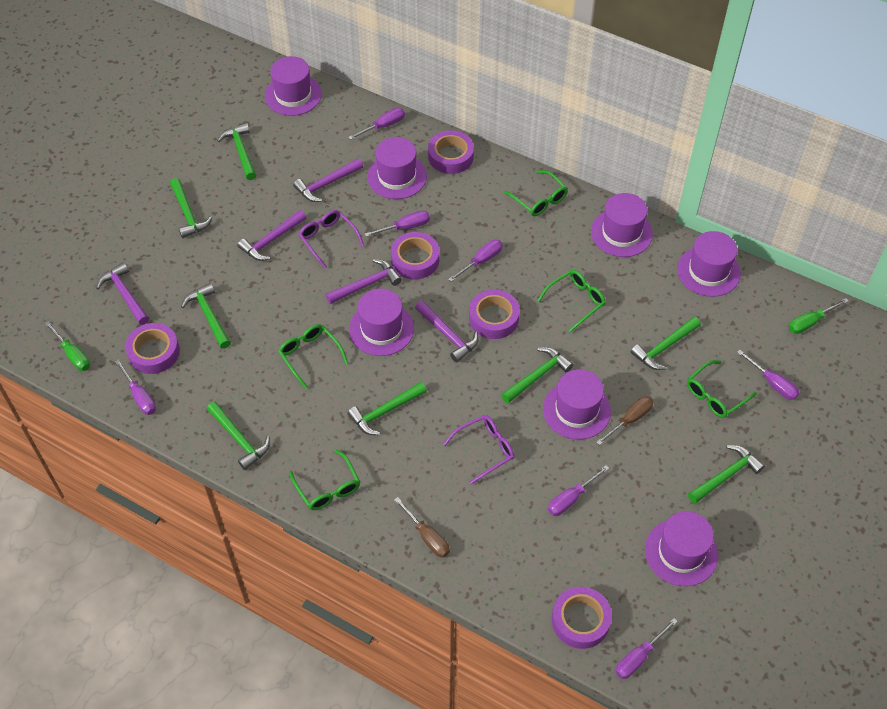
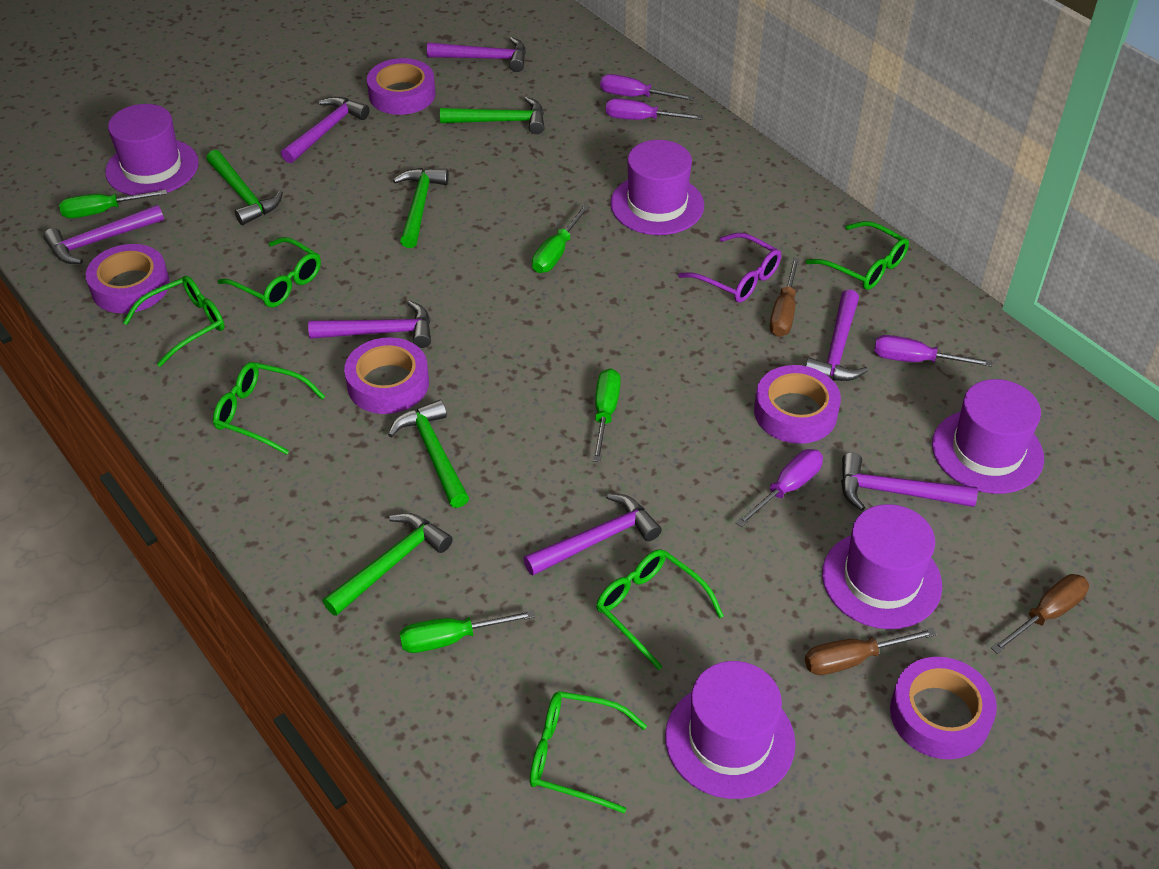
brown screwdriver: [394,497,450,558] [596,396,654,445] = 2 -> [770,258,800,337] [805,628,936,675] [991,574,1089,654] = 3
green glasses: [278,324,349,389] [289,450,360,510] [503,170,568,216] [537,270,606,332] [687,360,757,418] = 5 -> [123,276,225,367] [213,362,325,455] [218,237,321,308] [530,691,647,813] [596,549,724,670] [806,221,909,290] = 6
green hammer: [170,178,212,238] [181,283,231,349] [207,402,270,470] [217,123,256,180] [348,382,427,435] [501,347,573,404] [630,317,701,370] [688,445,765,504] = 8 -> [207,150,283,225] [323,513,452,616] [388,400,469,508] [393,168,449,248] [440,97,544,134] = 5
green screwdriver: [45,321,90,371] [789,298,849,334] = 2 -> [59,190,167,218] [400,610,535,653] [532,205,590,273] [593,368,621,462] = 4
purple glasses: [299,210,364,269] [443,415,514,484] = 2 -> [678,233,781,303] = 1
purple hammer: [96,262,149,325] [238,210,306,261] [293,158,363,202] [326,259,402,304] [415,301,478,363] = 5 -> [43,205,164,264] [281,97,370,163] [308,301,431,348] [427,37,526,72] [523,493,662,576] [806,290,868,381] [841,453,978,511] = 7
purple hat: [265,56,322,116] [349,289,414,356] [367,137,427,199] [543,369,611,440] [591,193,653,257] [645,511,719,586] [677,231,741,297] = 7 -> [105,104,199,196] [610,140,704,235] [665,661,796,799] [822,504,942,629] [932,379,1044,494] = 5
purple screwdriver: [115,359,156,415] [348,108,405,140] [365,210,430,237] [448,239,503,282] [548,465,609,516] [615,618,678,679] [737,350,799,400] = 7 -> [600,74,694,101] [606,98,703,120] [735,449,823,527] [874,335,992,367] = 4

